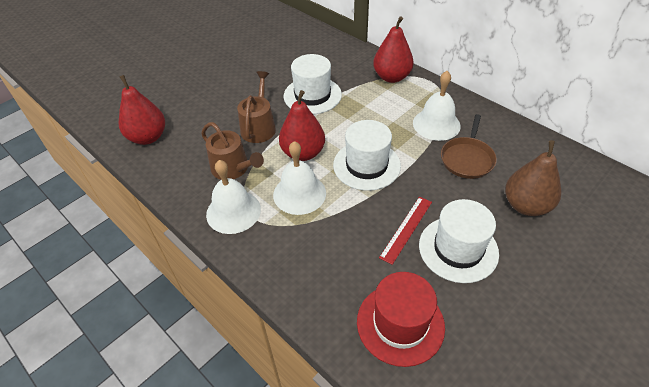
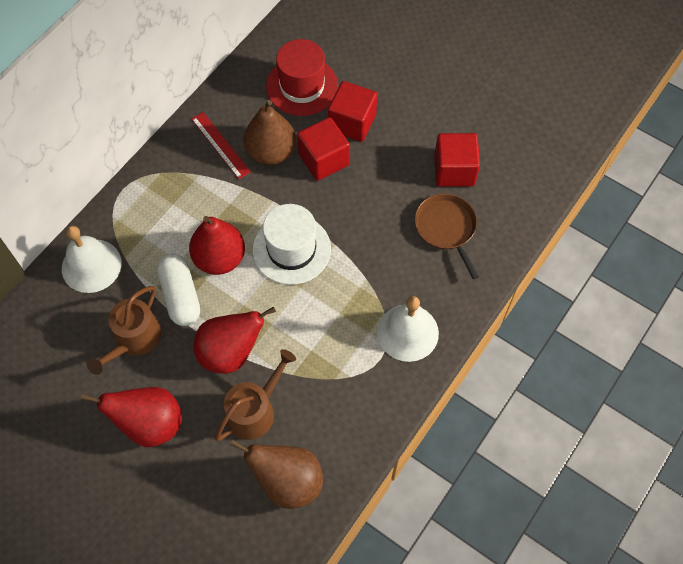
brown pear: [505,140,561,216] = 1 -> [230,440,323,509] [244,100,296,165] = 2
red cube: none = 0 -> [297,117,350,181] [328,81,377,142] [434,133,480,187] = 3
white bell: [206,160,261,234] [273,141,326,215] [413,71,461,141] = 3 -> [62,226,122,293] [377,296,439,362] = 2
white capsule: none = 0 -> [157,254,200,326] = 1
white hat: [284,54,342,114] [333,120,401,191] [419,199,499,283] = 3 -> [253,204,331,285] = 1

